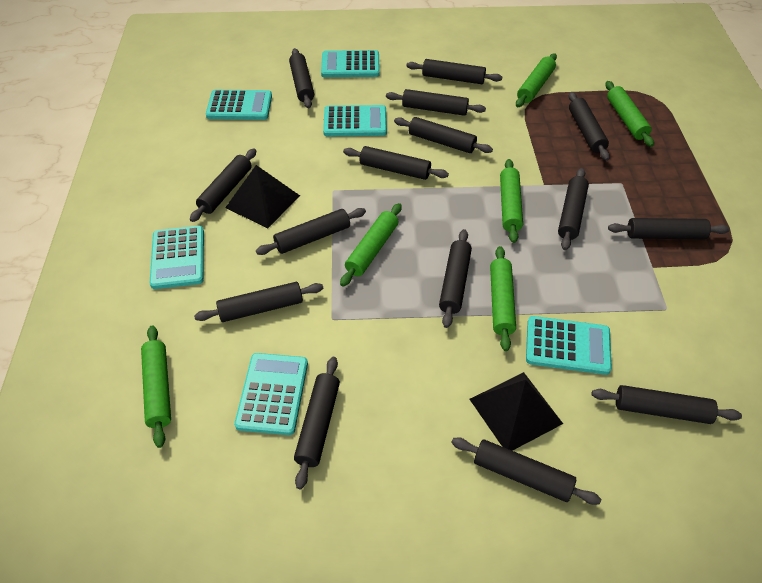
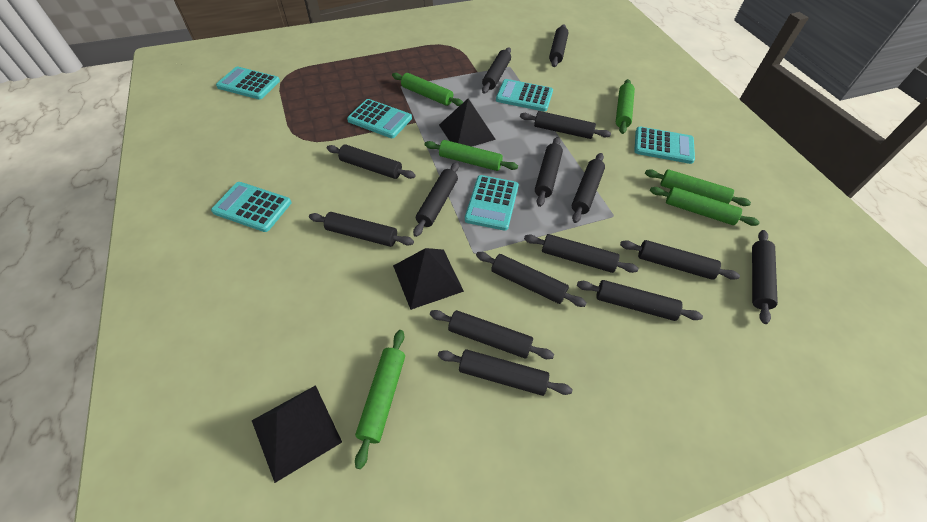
black pyramid: [225,165,300,228] [470,372,563,451] = 2 -> [251,385,342,483] [393,248,464,310] [439,99,496,147] = 3

